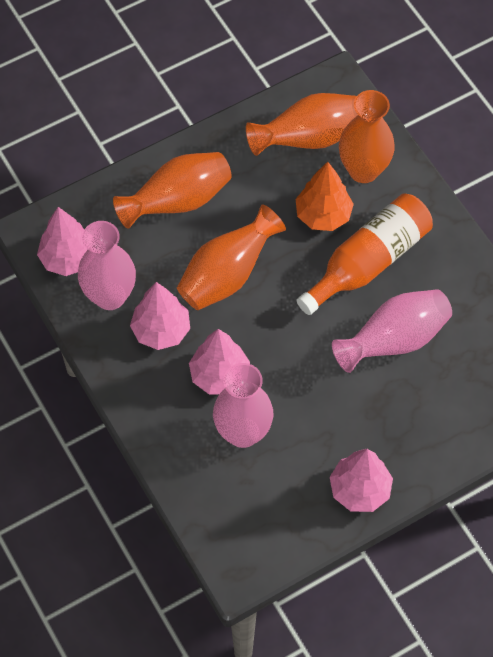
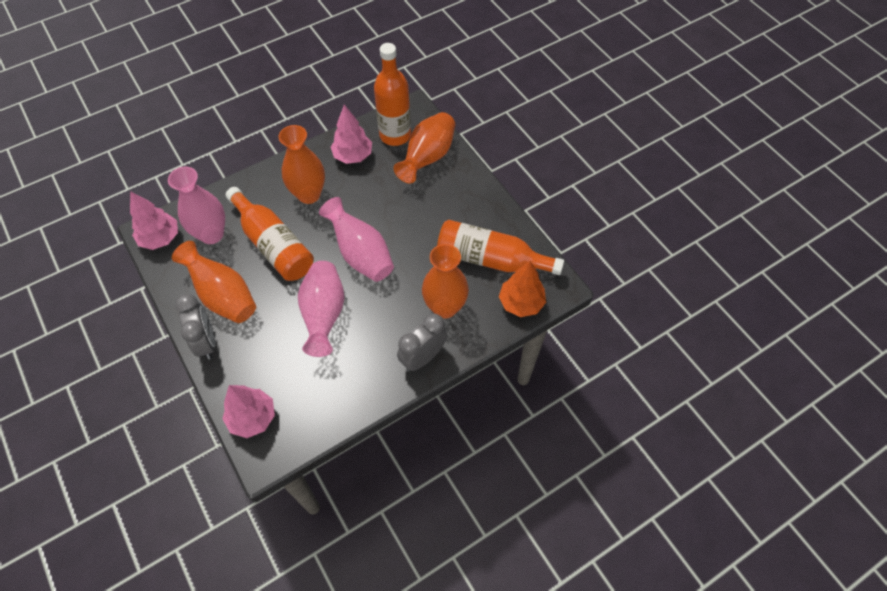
grey clock: none = 0 -> [175,294,216,360] [397,313,447,371] = 2
orange bottle: [297,194,433,315] = 1 -> [226,187,314,281] [374,43,411,146] [437,220,564,275] = 3
pink tree: [37,207,88,276] [130,282,190,350] [189,329,250,395] [330,449,393,512] = 4 -> [130,191,178,250] [222,385,275,438] [331,105,372,164] = 3

